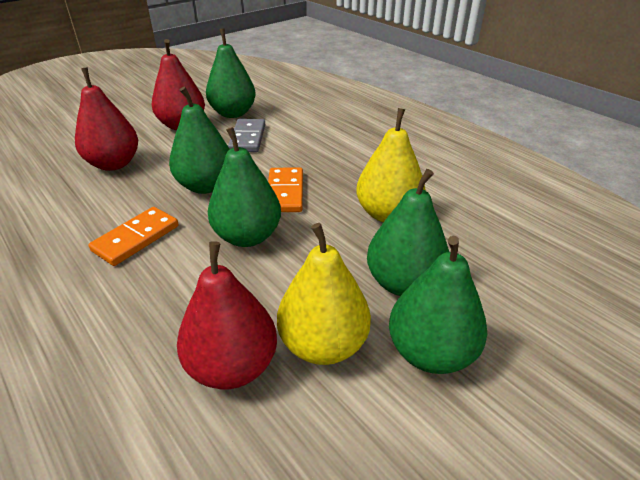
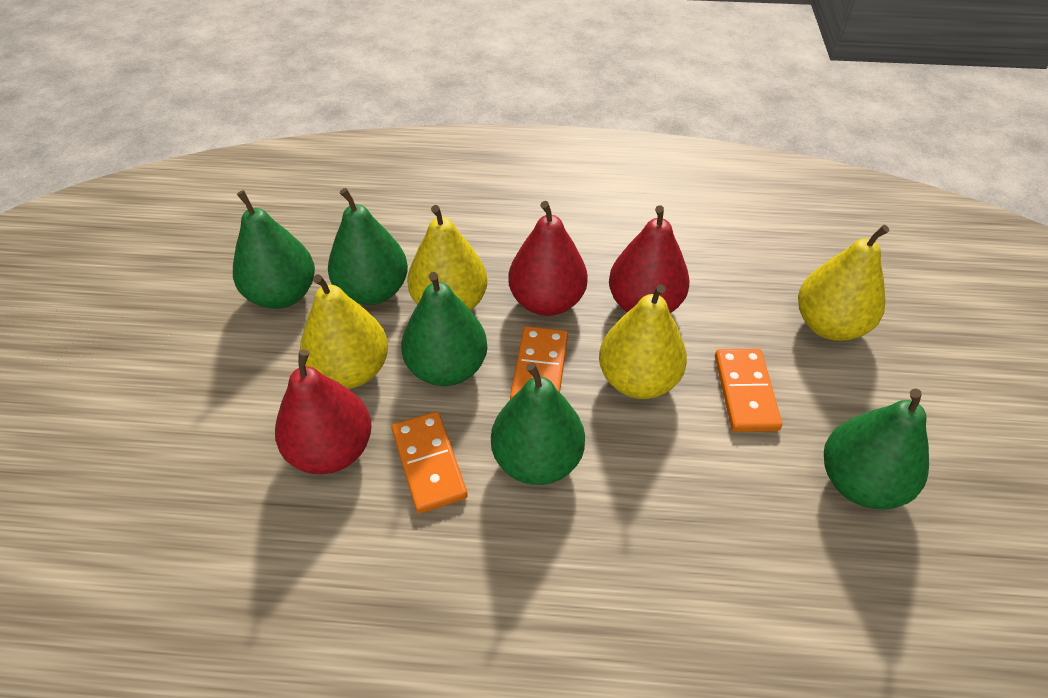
grey domino: [228,119,265,152] = 1 -> none = 0
orange domino: [89,207,178,266] [268,167,303,212] = 2 -> [392,411,467,513] [510,326,568,399] [715,349,782,432] = 3
yellow pear: [277,223,371,365] [356,108,425,222] = 2 -> [300,274,388,389] [407,205,487,311] [599,284,687,399] [798,225,889,341] = 4

